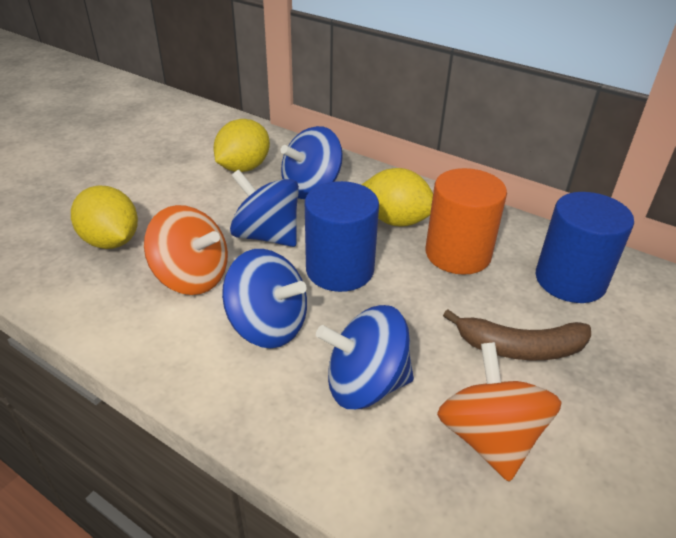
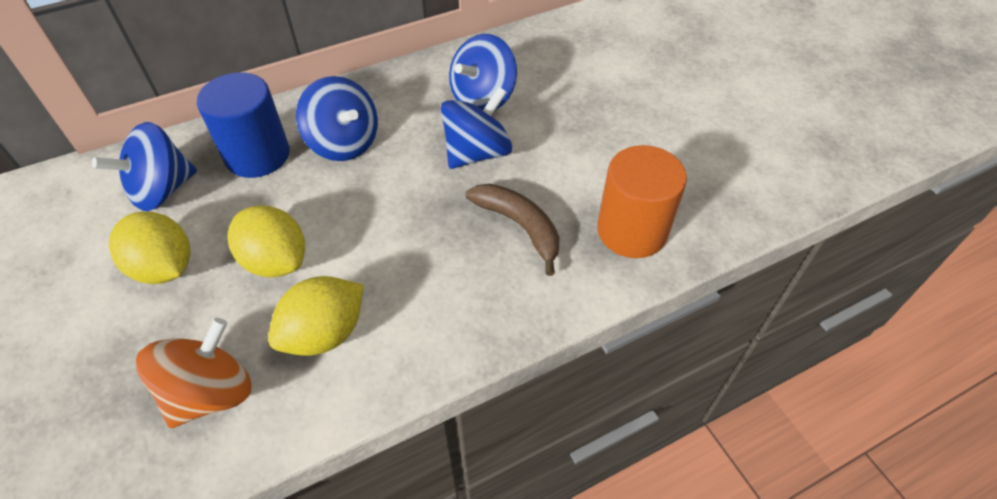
blue cylinder: [305,181,379,292] [536,192,634,303] = 2 -> [197,72,290,178] = 1
orange spinning top: [144,205,228,295] [437,342,562,482] = 2 -> [136,318,251,428] = 1

